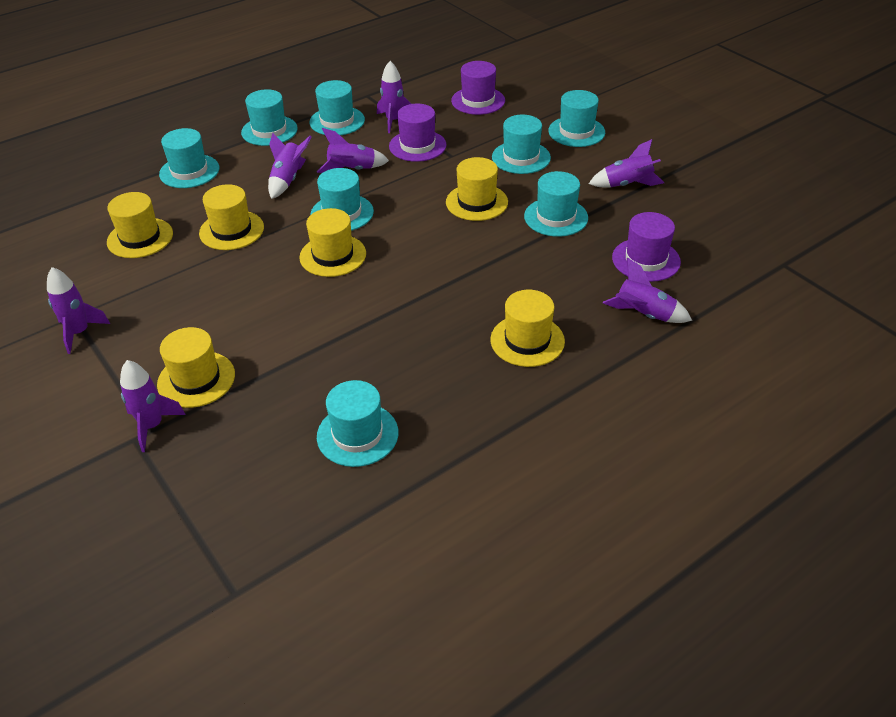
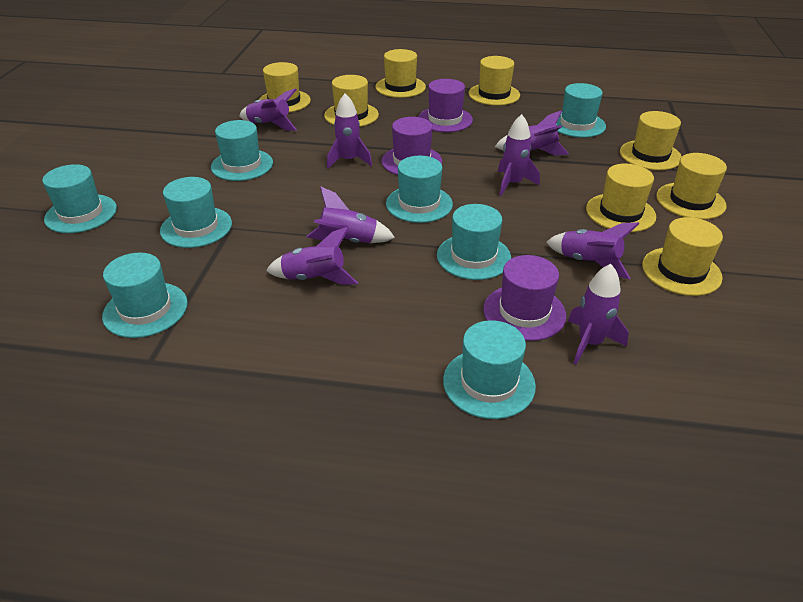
purple rocket: [47,267,110,354] [120,360,186,452] [268,133,312,199] [317,128,389,173] [377,61,411,133] [589,139,664,187] [603,257,692,323] = 7 -> [239,88,297,130] [266,227,358,285] [306,186,395,243] [327,93,372,168] [495,110,569,156] [498,114,540,196] [546,222,639,279] [568,264,629,365] = 8
yellow hat: [107,192,173,258] [157,327,235,408] [199,184,264,250] [299,208,366,277] [446,157,508,221] [490,290,565,367] = 6 -> [259,62,311,112] [324,75,379,127] [375,49,426,98] [468,56,520,106] [586,164,656,232] [620,111,682,170] [642,217,723,296] [656,153,727,219] = 8

